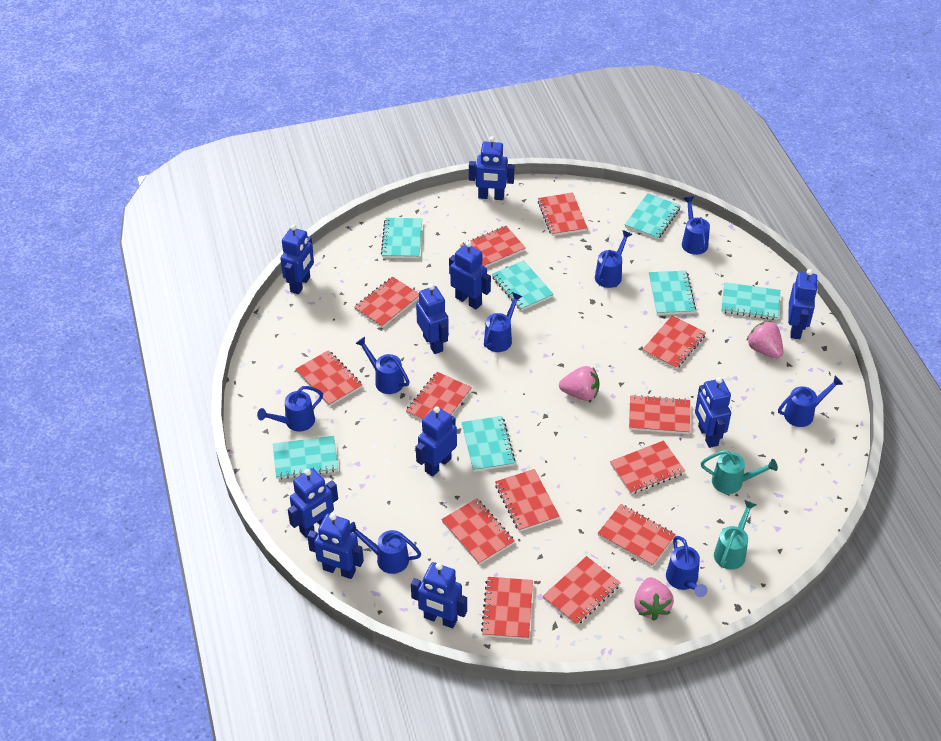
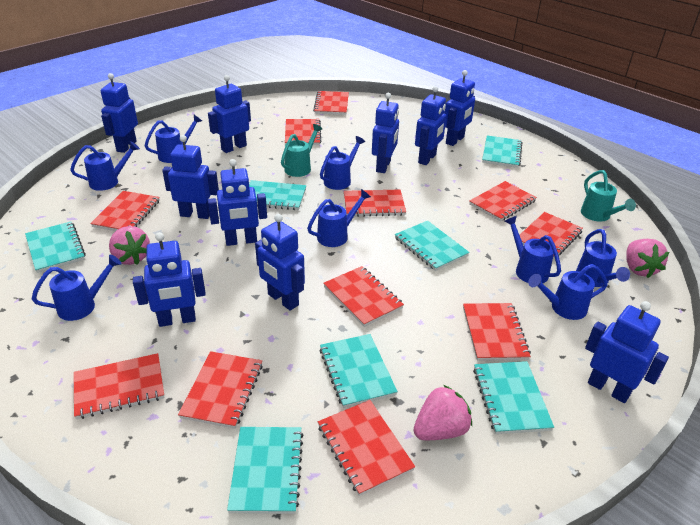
red notebook: [296,350,362,406] [354,277,419,328] [406,372,472,420] [441,499,515,565] [460,226,526,267] [481,577,533,640] [495,469,560,532] [538,193,587,236] [543,556,621,626] [598,504,676,567] [610,440,685,494] [629,395,690,434] [642,315,706,369] = 13 -> [74,353,164,419] [90,191,160,231] [178,351,263,429] [285,119,321,145] [313,91,349,115] [318,400,415,496] [323,266,404,327] [344,189,406,217] [463,303,531,361] [469,181,537,222] [520,212,583,259] = 11

